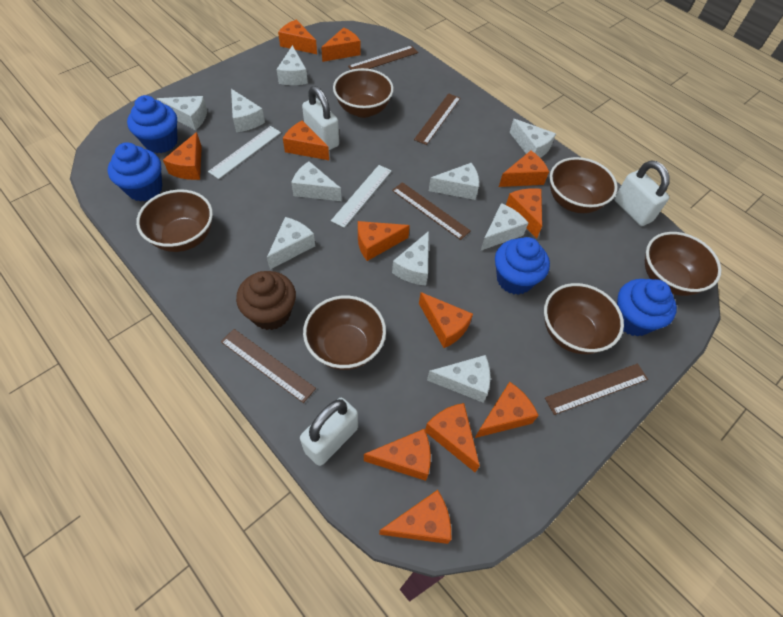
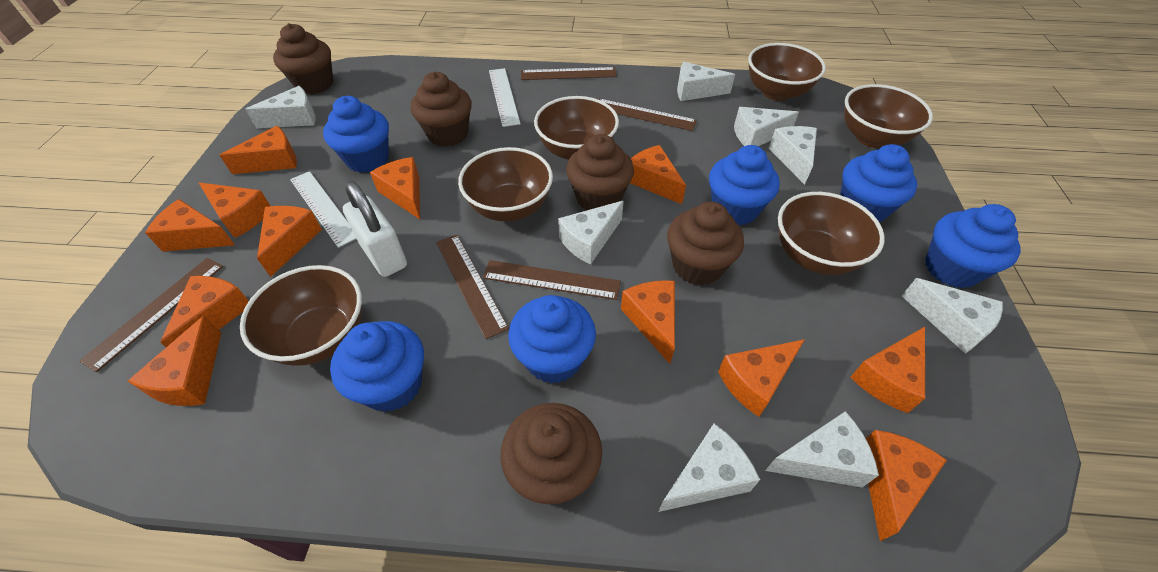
blue cupcake: [108,143,162,202] [127,95,178,153] [495,237,550,295] [617,279,677,336] = 4 -> [323,96,389,173] [330,321,424,412] [508,295,596,384] [709,145,780,226] [840,144,917,223] [925,204,1021,288] = 6
brown cupcake: [236,271,296,330] = 1 -> [273,23,333,95] [411,72,472,147] [501,403,602,504] [566,134,634,211] [667,202,744,286] = 5
white cheese: [157,96,207,130] [231,89,265,132] [267,217,315,269] [277,45,308,85] [291,161,342,201] [392,231,429,286] [427,355,490,402] [429,163,479,200] [481,203,528,250] [510,119,556,158] = 10 -> [245,86,315,128] [558,201,624,264] [658,423,760,512] [677,62,735,101] [734,107,799,146] [765,411,879,487] [769,126,817,185] [902,278,1003,354] = 8
white padlock: [300,398,358,466] [302,86,339,150] [614,160,670,226] = 3 -> [343,181,407,277] = 1

